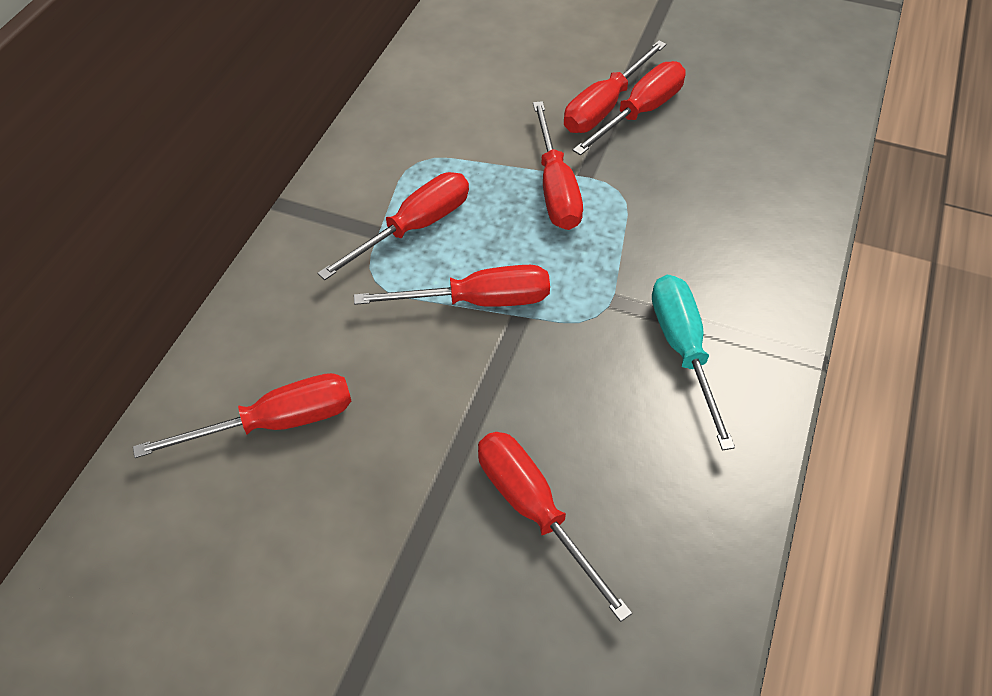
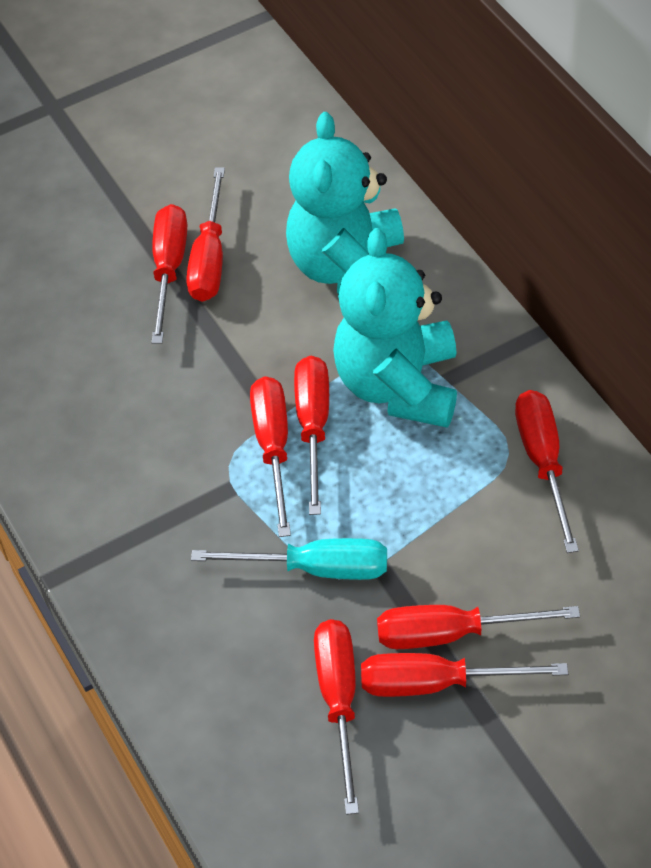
red screwdriver: [133,373,351,458] [317,172,469,280] [354,265,550,307] [478,432,632,622] [533,101,583,230] [564,40,666,133] [573,61,686,155] = 7 -> [151,204,187,344] [186,167,225,302] [250,376,291,537] [294,356,329,515] [314,619,359,815] [361,653,568,697] [377,605,580,649] [515,390,579,553] = 8
turquoise teddy bear: none = 0 -> [286,112,404,295] [333,228,457,428] = 2

